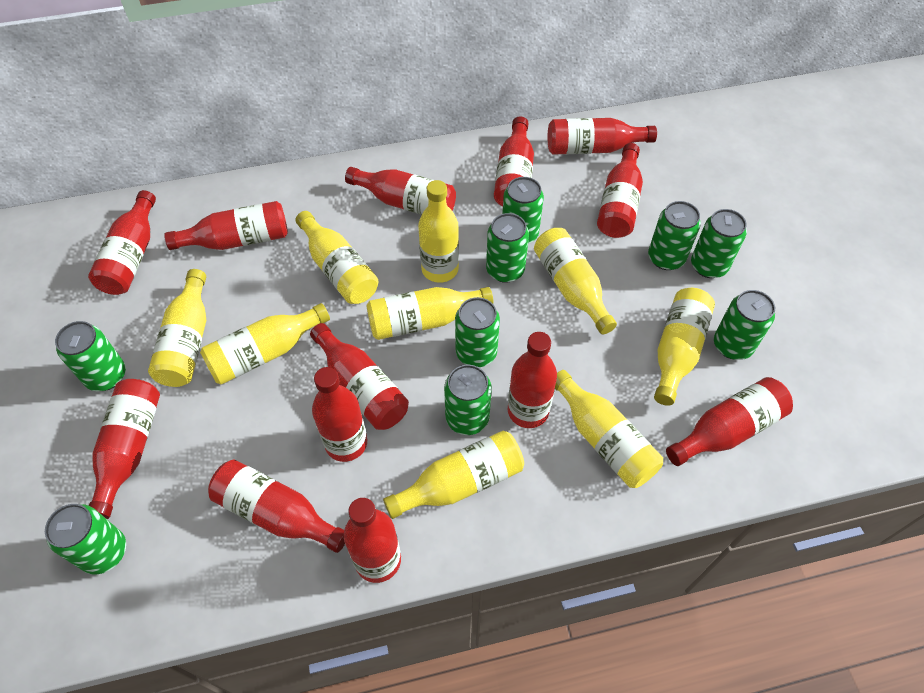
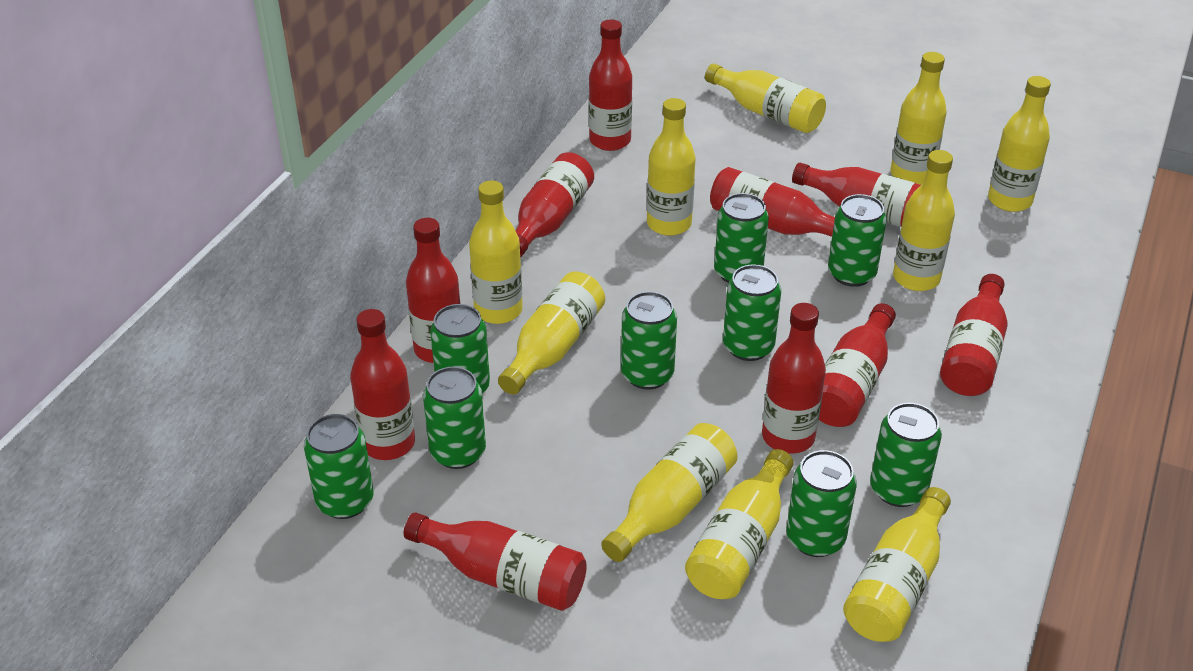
red bottle: [88,190,156,295] [89,379,160,519] [164,201,288,250] [208,460,345,553] [310,323,409,430] [312,367,367,462] [344,498,401,583] [345,167,456,215] [494,116,534,207] [508,332,557,428] [548,118,657,155] [597,143,643,238] [666,377,793,466] = 13 -> [350,309,415,460] [404,512,587,611] [406,218,461,363] [515,152,594,257] [589,19,632,151] [710,167,835,237] [762,303,826,454] [792,163,921,227] [819,303,896,427] [940,274,1008,396] = 10
yellow bottle: [148,269,206,387] [200,303,330,385] [296,211,378,304] [366,287,493,340] [383,431,524,519] [418,180,459,283] [534,228,617,334] [555,370,663,488] [654,288,715,406] = 9 -> [469,181,523,324] [498,271,605,394] [601,423,737,562] [647,98,696,236] [685,449,793,599] [705,63,826,133] [843,487,951,642] [891,52,947,185] [893,150,955,291] [988,76,1051,212] = 10

